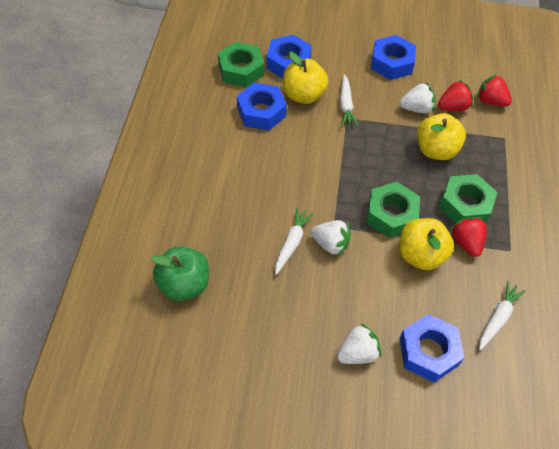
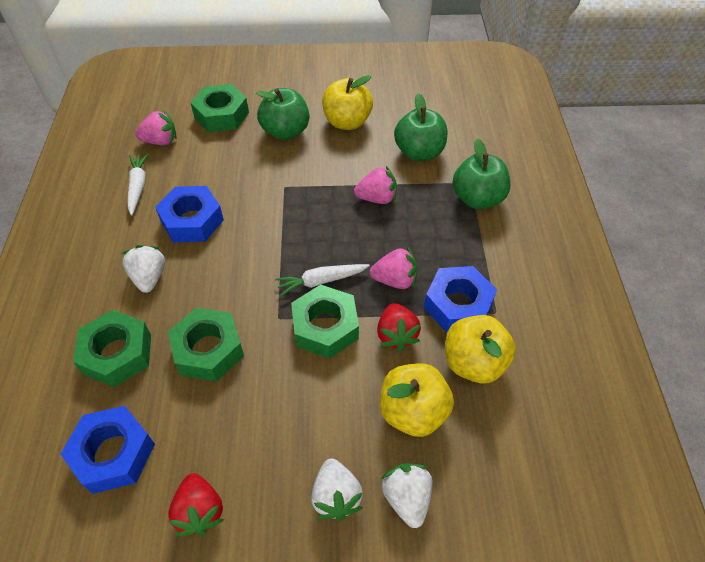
blue nut: [237,83,287,130] [266,35,312,79] [371,35,416,80] [400,314,464,382] = 4 -> [61,406,155,494] [155,186,224,243] [424,266,497,332] = 3
green apple: [151,246,209,301] = 1 -> [256,88,309,140] [394,93,447,161] [452,139,511,209] = 3
green nut: [218,42,264,87] [366,182,420,238] [439,174,498,224] = 3 -> [73,310,151,387] [168,308,244,381] [191,84,249,132] [291,285,359,359] = 4
pink strawberry: none = 0 -> [135,110,177,145] [354,166,397,204] [370,247,418,289] = 3
red strawberry: [438,80,473,111] [450,217,487,257] [477,74,512,107] = 3 -> [168,473,224,536] [377,303,421,351] = 2
white carrot: [275,208,314,275] [340,74,358,126] [479,281,526,350] = 3 -> [128,153,149,216] [275,264,370,296] = 2

